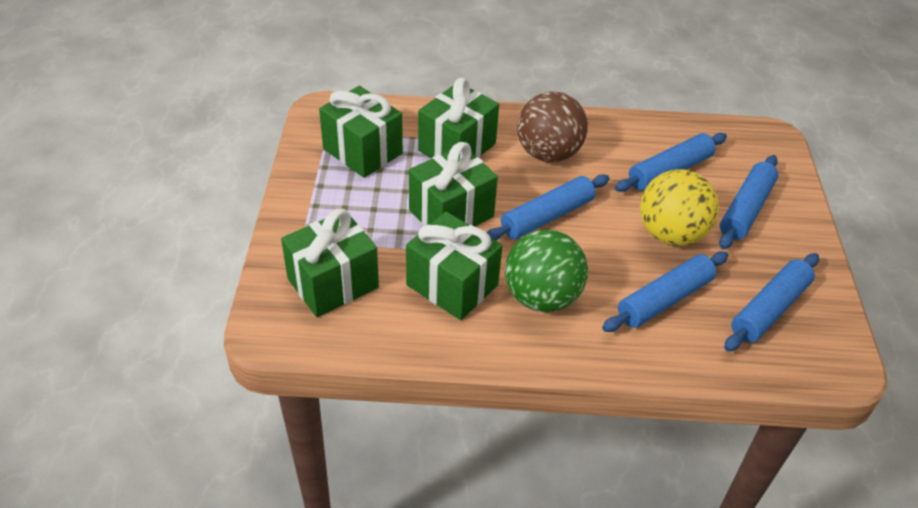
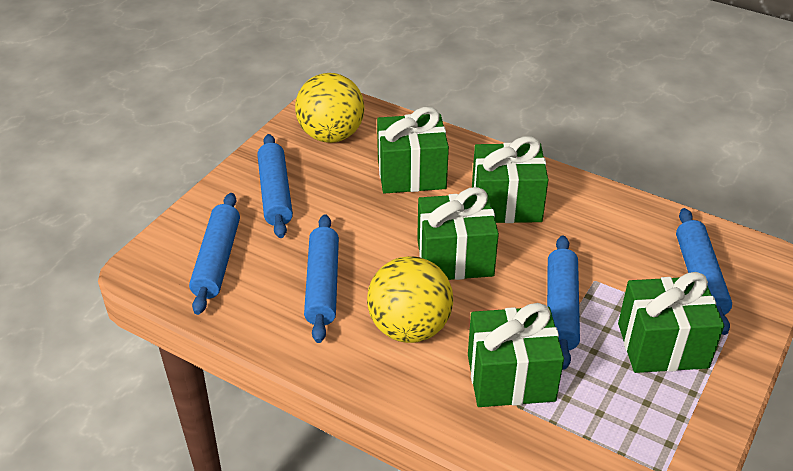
brown ball: [517,91,588,162] = 1 -> none = 0
green ball: [505,230,588,312] = 1 -> none = 0
yellow ball: [640,169,719,246] = 1 -> [295,73,365,143] [367,256,453,343] = 2

